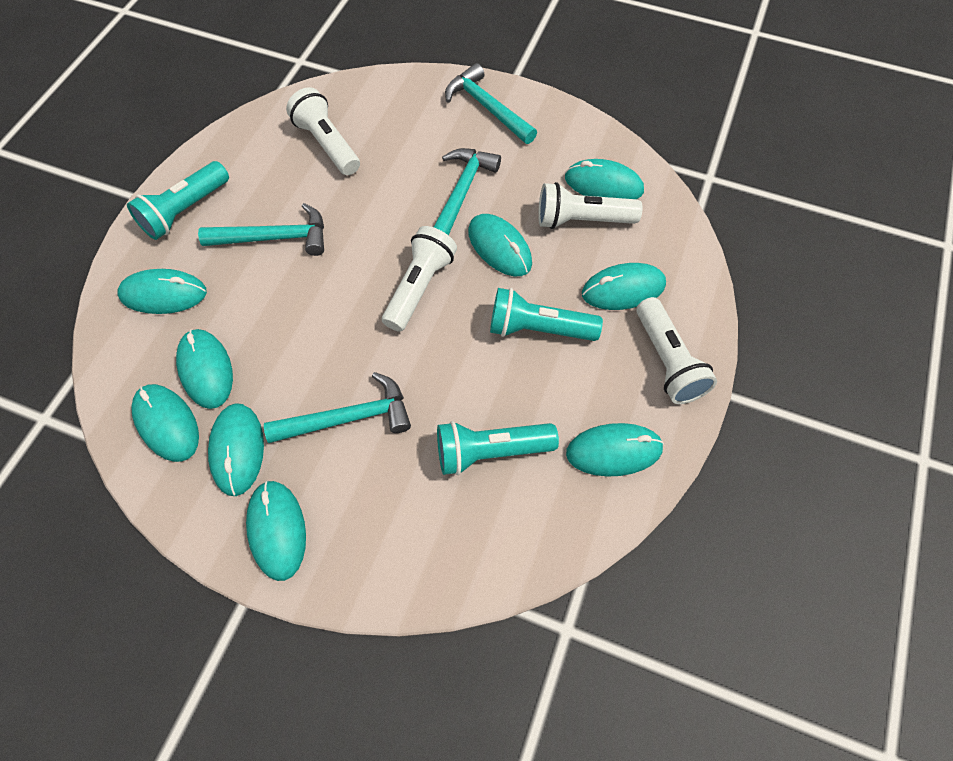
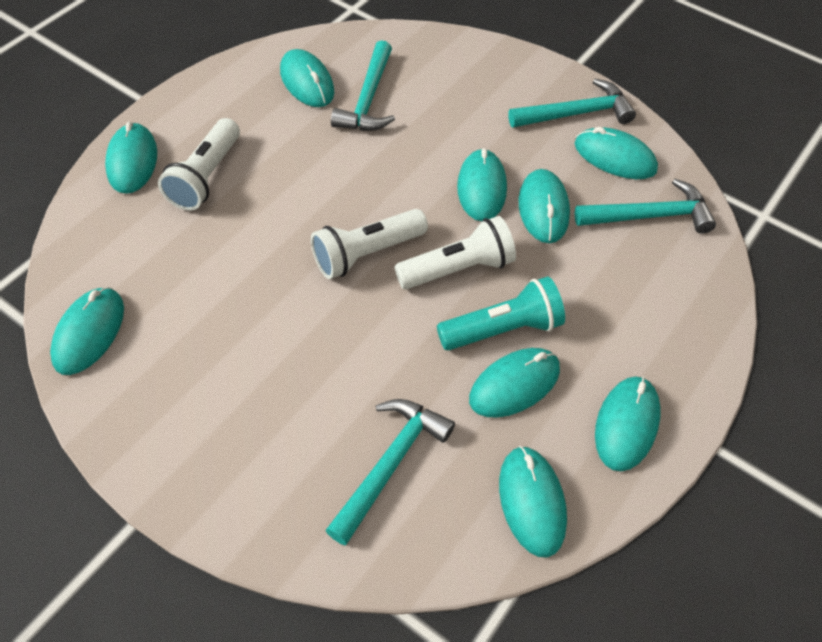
turquoise flashlight: [127,161,229,240] [437,421,559,475] [490,288,603,341] = 3 -> [437,277,565,350] = 1
white flashlight: [286,87,360,175] [382,226,457,332] [538,182,643,229] [636,297,717,404] = 4 -> [158,118,240,211] [311,209,428,279] [394,216,516,290] = 3

